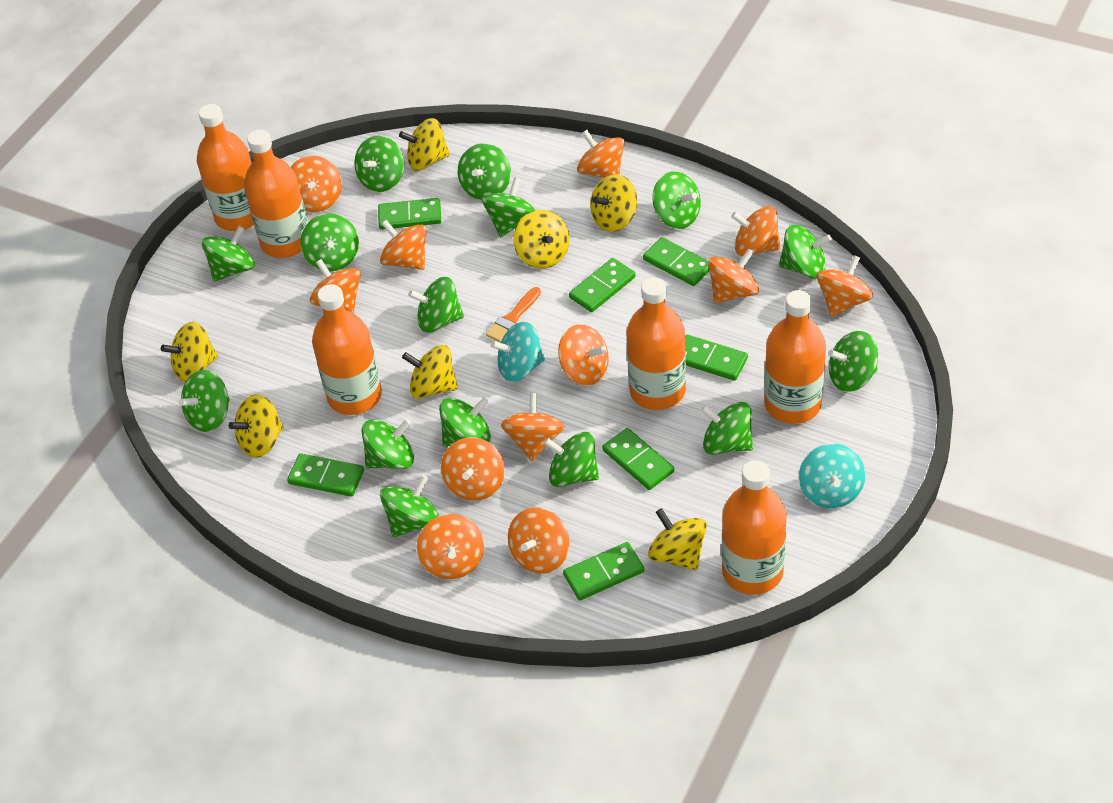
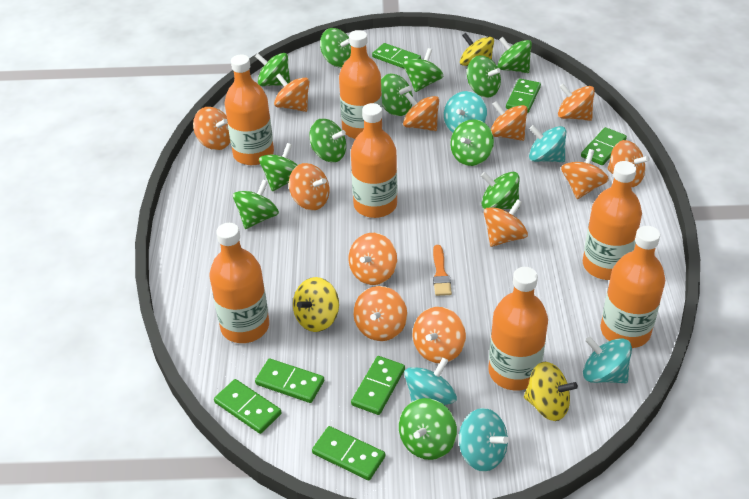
green spinning top: [179,370,230,432] [202,226,255,282] [300,213,359,272] [354,135,404,192] [361,419,414,469] [380,475,439,537] [408,277,464,333] [439,397,491,447] [458,143,511,200] [481,177,535,238] [544,432,599,487] [652,171,701,229] [701,402,753,455] [779,225,832,278] [828,331,878,392] = 15 -> [233,180,279,229] [255,53,290,86] [259,143,298,191] [309,118,346,162] [320,28,351,67] [381,74,413,116] [399,398,457,460] [403,48,443,92] [450,119,494,166] [467,55,501,98] [481,172,519,209] [497,37,532,73] = 12
orange bottle: [197,104,254,231] [244,130,308,258] [312,284,382,415] [626,277,686,410] [722,461,787,595] [764,290,826,424] = 6 -> [209,223,269,343] [225,55,274,165] [339,30,382,139] [351,103,397,218] [488,267,548,391] [583,161,642,280] [600,226,665,348] = 7
turquoise spinning top: [491,322,545,382] [799,444,865,508] = 2 -> [404,357,457,405] [444,91,487,132] [459,408,509,472] [529,125,566,162] [583,337,632,383] = 5
yellow spinning top: [161,322,218,382] [229,394,284,458] [399,118,450,171] [402,345,458,399] [513,210,570,269] [590,174,637,232] [648,508,707,571] = 7 -> [293,277,339,332] [460,33,494,66] [524,362,578,421] = 3

